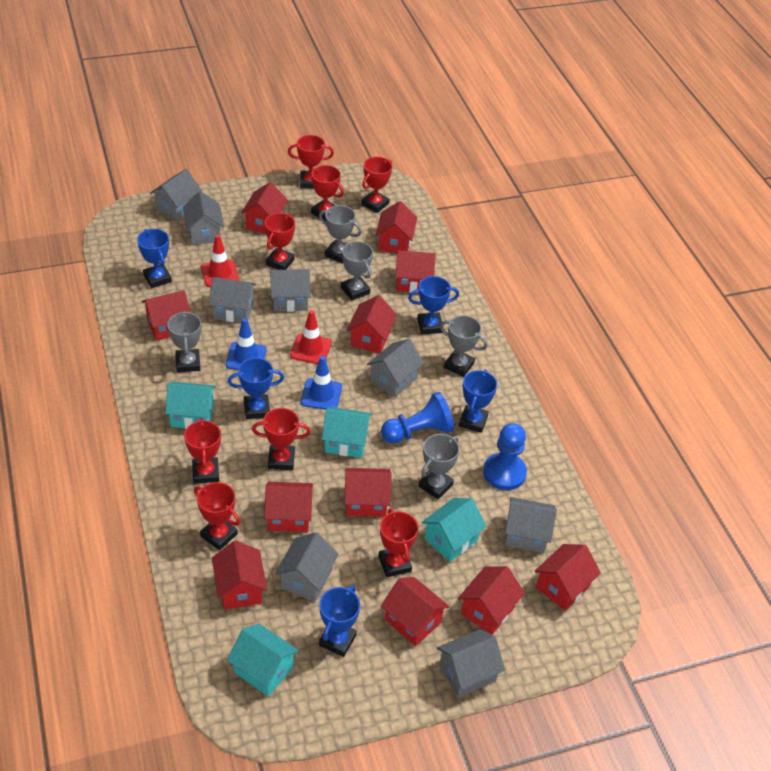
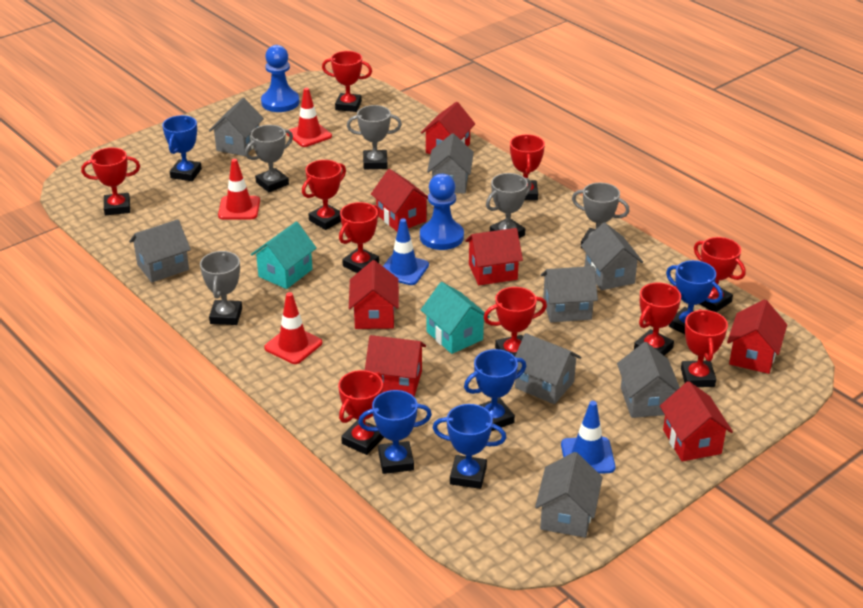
red house: [142,290,191,341] [212,541,267,610] [241,182,288,234] [264,482,313,532] [344,468,392,517] [347,295,397,353] [376,201,417,253] [381,577,450,646] [395,250,436,293] [458,566,525,635] [535,544,601,610] = 11 -> [349,260,399,329] [365,335,426,396] [371,169,428,232] [421,102,475,154] [465,228,523,285] [660,381,733,462] [727,300,787,374] = 7
red traffic cone: [201,235,239,287] [290,310,332,364] = 2 -> [218,159,260,219] [264,292,322,364] [287,88,332,147] = 3
red trophy: [184,418,221,484] [194,482,240,550] [252,408,311,470] [265,213,295,270] [288,135,334,188] [308,165,344,222] [361,157,392,213] [379,509,418,578] = 8 -> [81,147,140,215] [302,160,346,230] [322,51,372,112] [338,370,384,455] [339,202,379,273] [484,287,547,356] [510,134,545,200] [634,282,681,356] [681,309,728,387] [694,237,746,312] = 10
turquoise house: [165,382,216,429] [227,624,299,696] [322,407,372,458] [422,498,487,562] = 4 -> [251,222,316,289] [421,282,490,354] = 2

